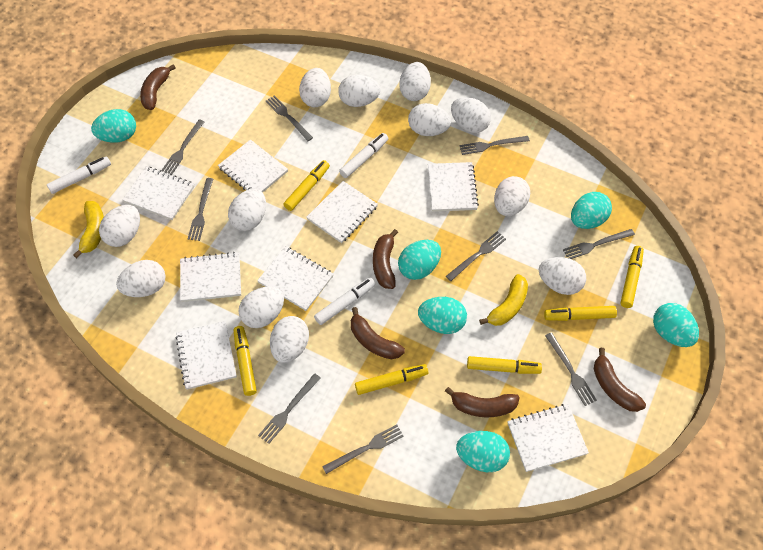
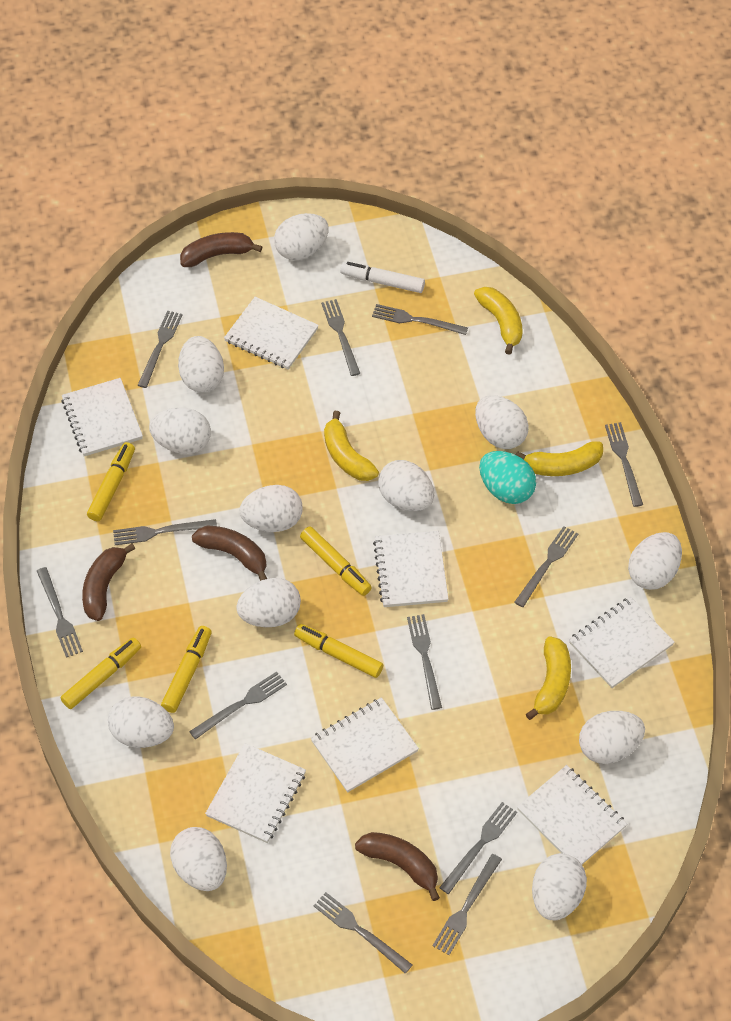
brown banana: [140,65,176,110] [351,307,405,359] [373,229,398,289] [445,387,520,417] [594,348,646,412] = 5 -> [82,544,135,621] [180,232,262,267] [192,526,267,581] [355,832,440,901] = 4
grey fork: [161,119,204,175] [188,178,213,241] [258,373,321,444] [266,95,313,141] [322,424,404,474] [446,231,506,281] [459,136,530,155] [545,332,597,406] [563,229,635,259] = 9 -> [37,567,83,658] [113,519,217,545] [138,311,182,388] [189,672,287,740] [314,892,412,974] [321,299,360,376] [372,304,468,335] [407,614,442,710] [432,854,502,955] [439,802,517,894] [514,526,578,607] [605,422,643,507] = 12
turquoise egg: [91,109,136,143] [398,240,441,280] [418,297,467,334] [456,431,510,472] [571,192,612,229] [653,303,699,347] = 6 -> [479,451,536,504] = 1
white marker: [47,156,111,194] [314,277,375,325] [339,133,388,178] = 3 -> [340,262,425,293] = 1
white notebook: [123,166,195,220] [175,321,237,390] [180,252,241,302] [218,139,288,193] [257,246,333,311] [306,181,378,243] [428,162,479,212] [507,404,589,472] = 8 -> [61,378,143,456] [205,743,306,843] [224,297,319,370] [311,697,419,792] [373,531,448,607] [517,765,627,865] [569,597,675,688] = 7
yellow banana: [73,201,104,258] [479,274,528,326] = 2 -> [324,411,379,481] [474,287,523,355] [516,441,603,476] [526,636,571,720] = 4
yellow marker: [234,326,257,396] [283,160,330,211] [355,364,428,395] [467,356,542,374] [544,306,617,321] [620,246,644,308] = 6 -> [61,637,141,709] [87,442,135,521] [161,626,212,713] [294,624,383,678] [300,526,372,596] = 5

